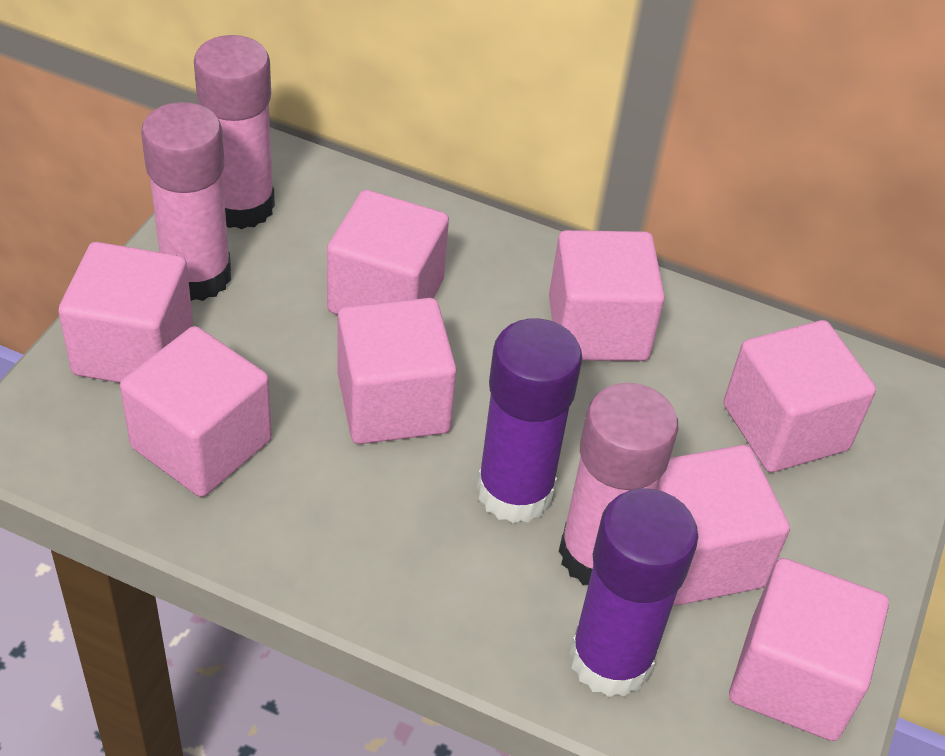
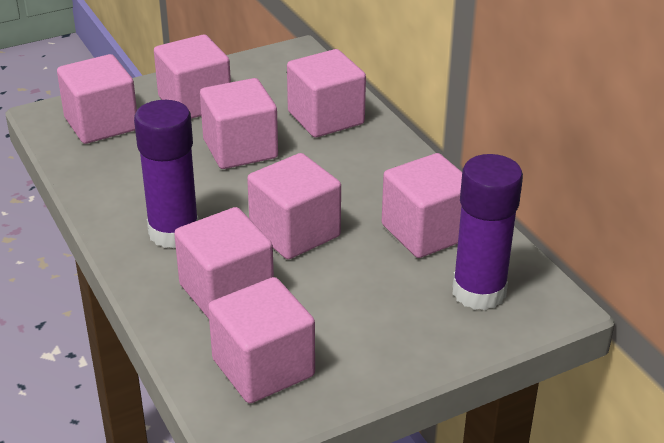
pink glue stick: [141,102,231,301] [194,35,275,229] [559,383,678,585] = 3 -> none = 0

